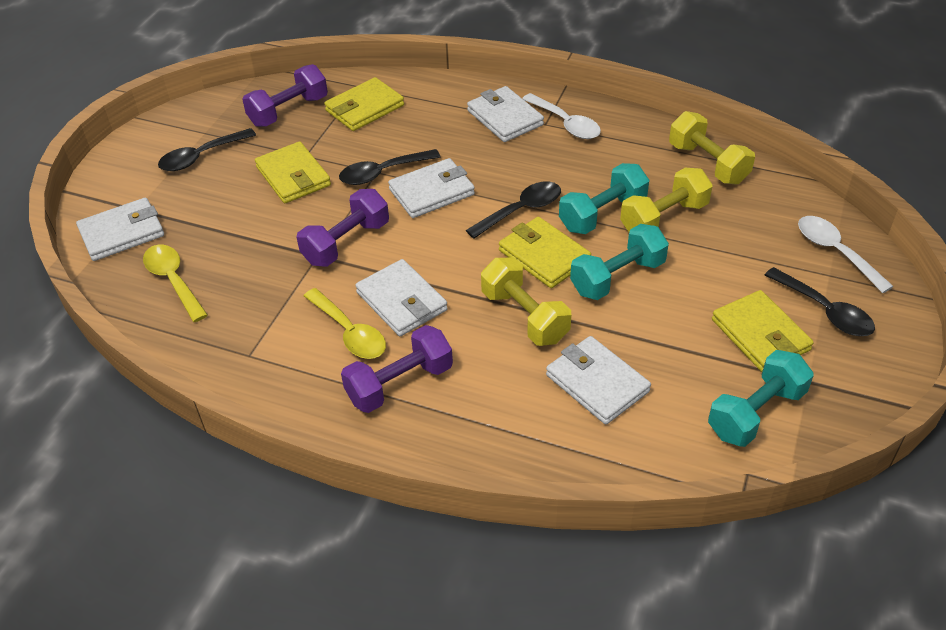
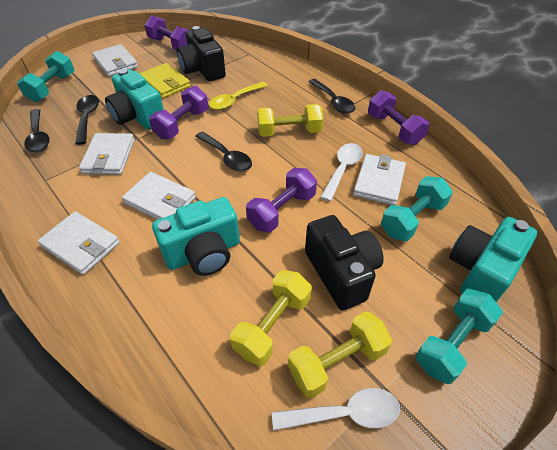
black camera: none = 0 -> [177,26,226,82] [305,215,384,311] = 2
purple dumbbell: [242,64,328,127] [297,189,389,267] [341,325,453,413] = 3 -> [144,15,188,50] [149,86,208,139] [246,168,317,233] [368,90,429,145] = 4
turquoise camera: none = 0 -> [105,69,164,130] [152,197,240,276] [449,217,537,302] = 3
yellow spoon: [143,245,208,322] [304,288,386,359] = 2 -> [209,81,268,110] = 1
yellow wallet: [255,142,331,203] [324,77,404,131] [499,217,591,288] [712,290,814,372] = 4 -> [139,63,191,98] = 1

